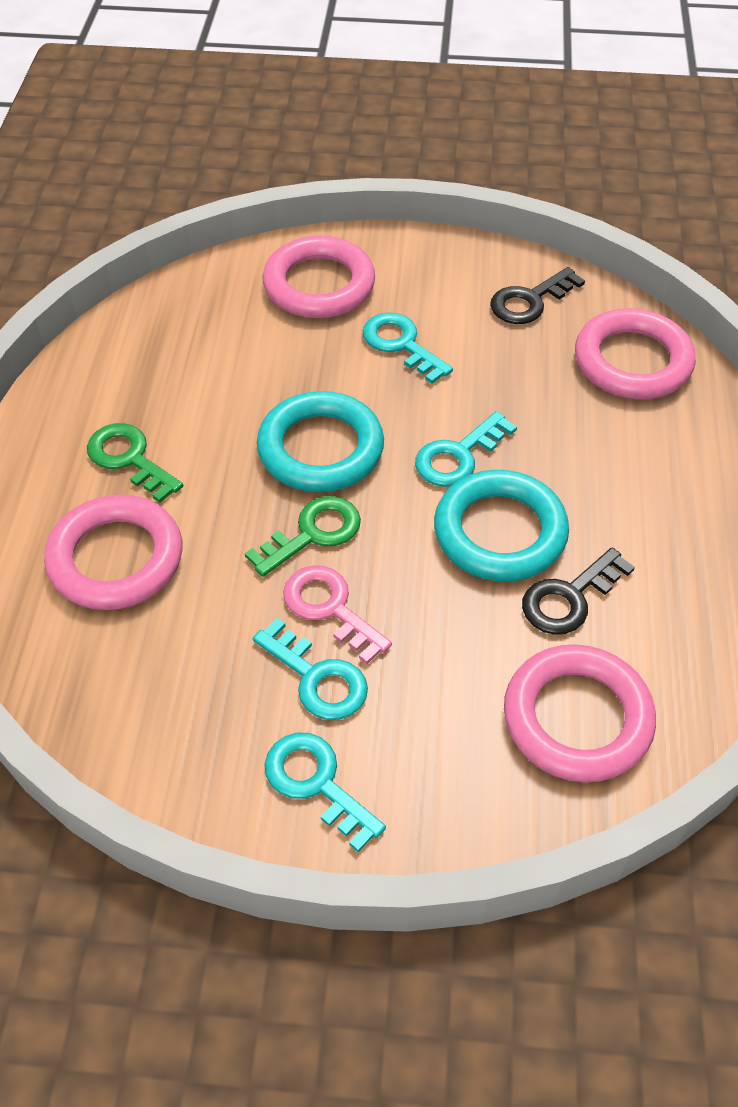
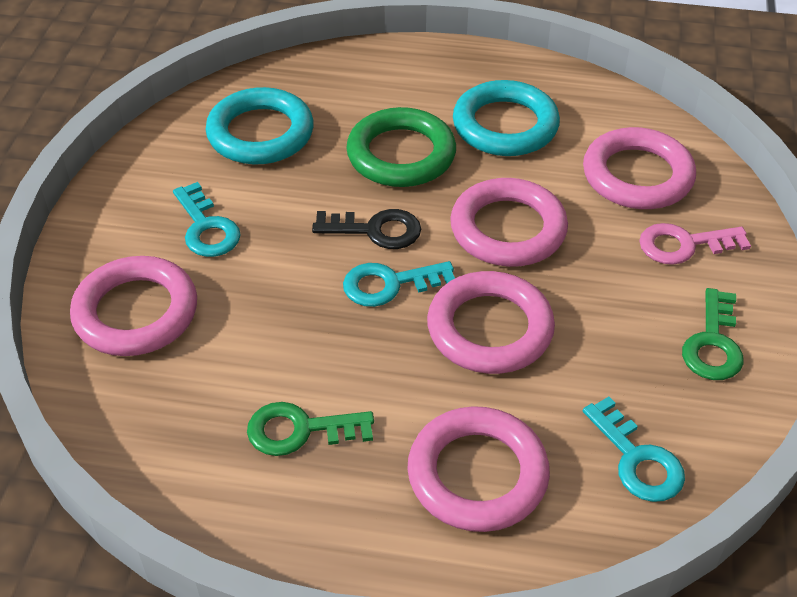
black key: [490,267,585,324] [522,547,635,635] = 2 -> [312,209,421,249] = 1
green ring: none = 0 -> [346,107,456,187] = 1
pink ring: [44,495,182,610] [263,236,375,318] [504,644,656,783] [575,308,696,399] = 4 -> [70,256,197,356] [407,406,550,532] [427,271,555,374] [450,178,568,267] [583,127,696,209] = 5
turquoise key: [253,618,368,720] [264,733,386,852] [363,312,453,384] [415,411,517,487] = 4 -> [173,182,241,257] [343,261,455,307] [583,397,685,502] = 3

